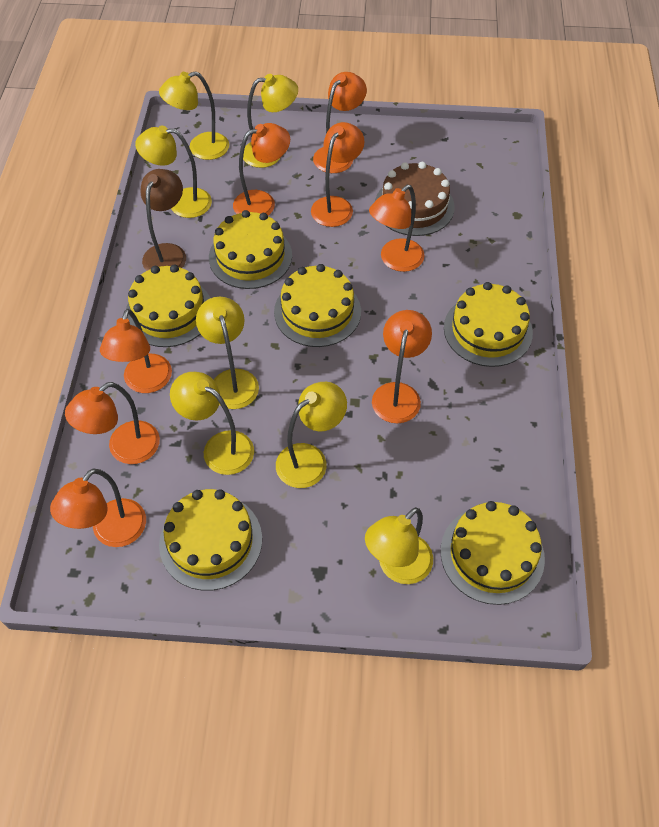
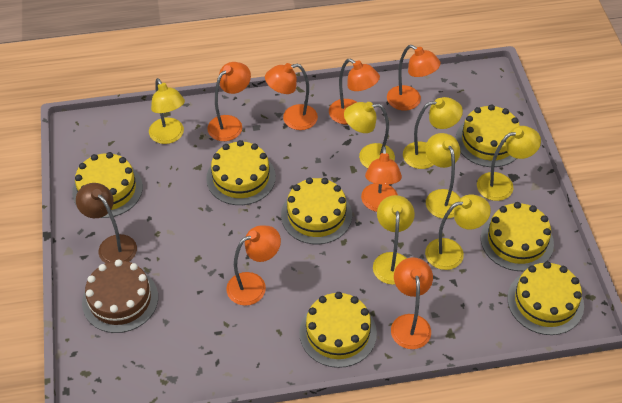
orange lamp: [50,468,146,547] [65,382,160,464] [100,309,172,393] [233,123,290,216] [311,122,365,227] [313,72,367,173] [369,185,424,272] [372,310,432,423] = 8 -> [207,62,251,141] [226,225,281,306] [265,63,318,130] [329,58,380,124] [361,146,402,212] [387,45,441,111] [391,258,433,349] = 7
yellow cake: [126,265,210,347] [159,489,262,591] [209,210,292,289] [274,264,361,347] [441,501,545,605] [444,282,533,367] = 6 -> [72,152,143,218] [206,140,276,205] [281,177,352,244] [299,292,377,368] [456,104,520,167] [481,202,554,271] [507,261,584,335] = 7

